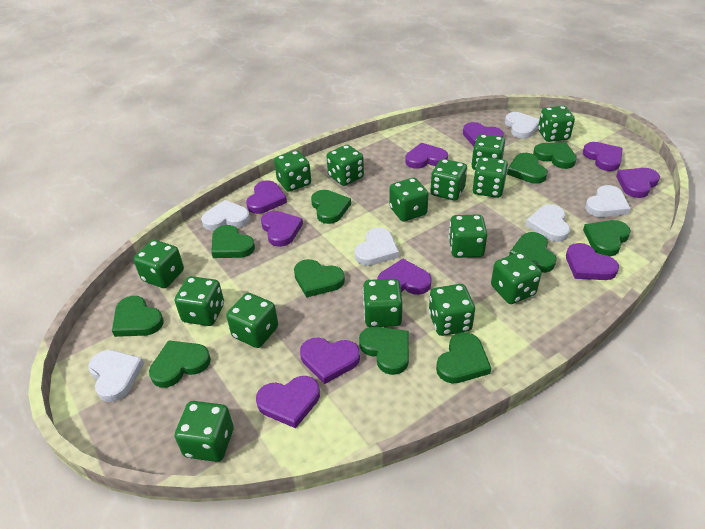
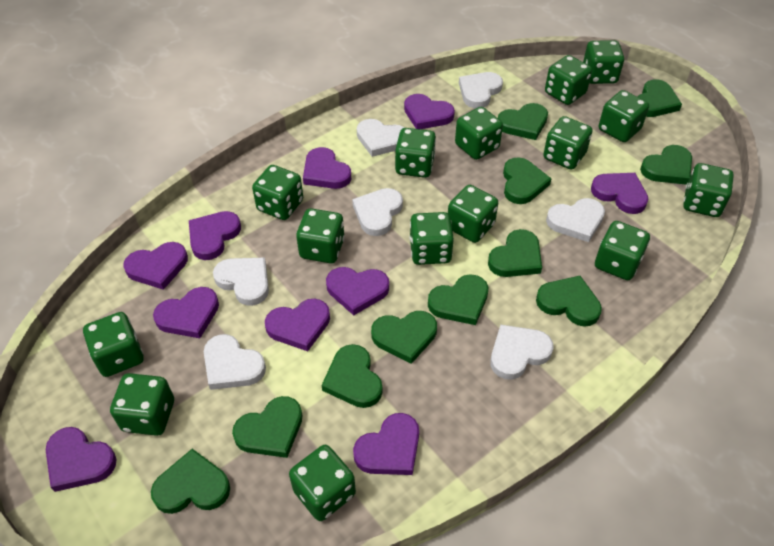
white heart: [88,350,144,402] [201,200,250,231] [354,228,399,266] [505,112,540,138] [525,204,570,242] [585,185,631,217] = 6 -> [204,334,266,390] [213,258,269,306] [352,188,403,236] [357,119,405,157] [459,72,503,108] [490,324,554,380] [546,198,605,242] = 7

